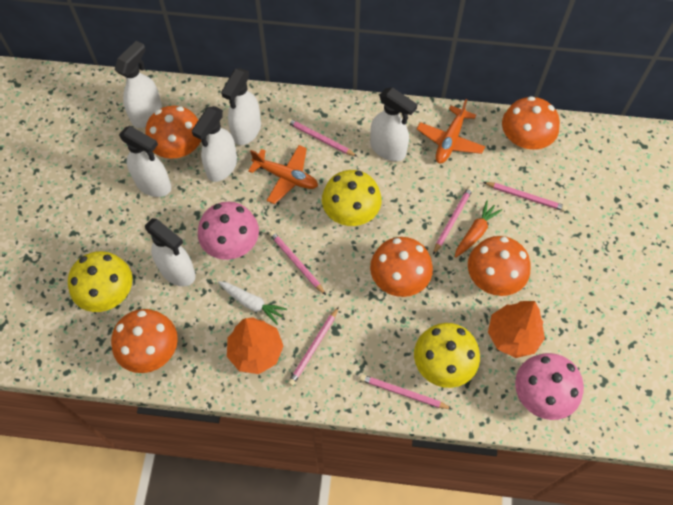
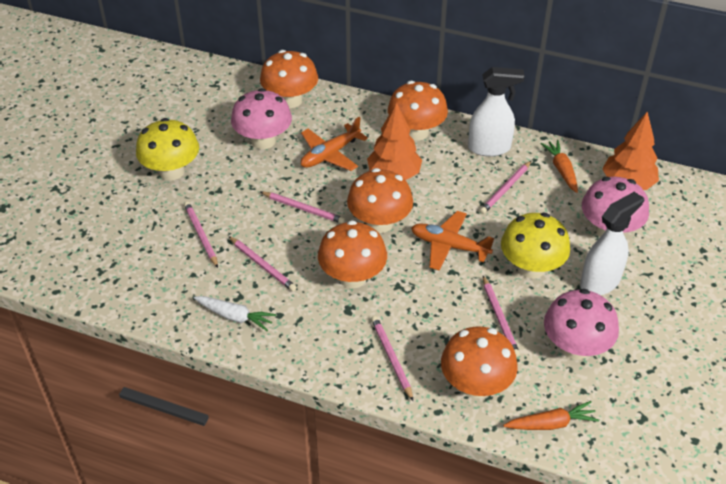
orange carrot: [455,201,502,258] = 1 -> [503,401,599,430] [540,140,578,193] = 2
pink mushroom: [198,202,259,260] [515,353,584,420] = 2 -> [231,88,292,149] [544,289,619,360] [582,177,649,237] = 3
white spray bottle: [115,41,162,128] [119,126,171,197] [145,218,196,286] [192,106,237,182] [221,68,261,145] [370,87,418,161] = 6 -> [468,67,525,157] [580,192,643,295] = 2
yellow mushroom: [68,251,132,312] [322,170,382,226] [414,323,480,388] = 3 -> [136,118,199,181] [501,213,570,279] = 2

